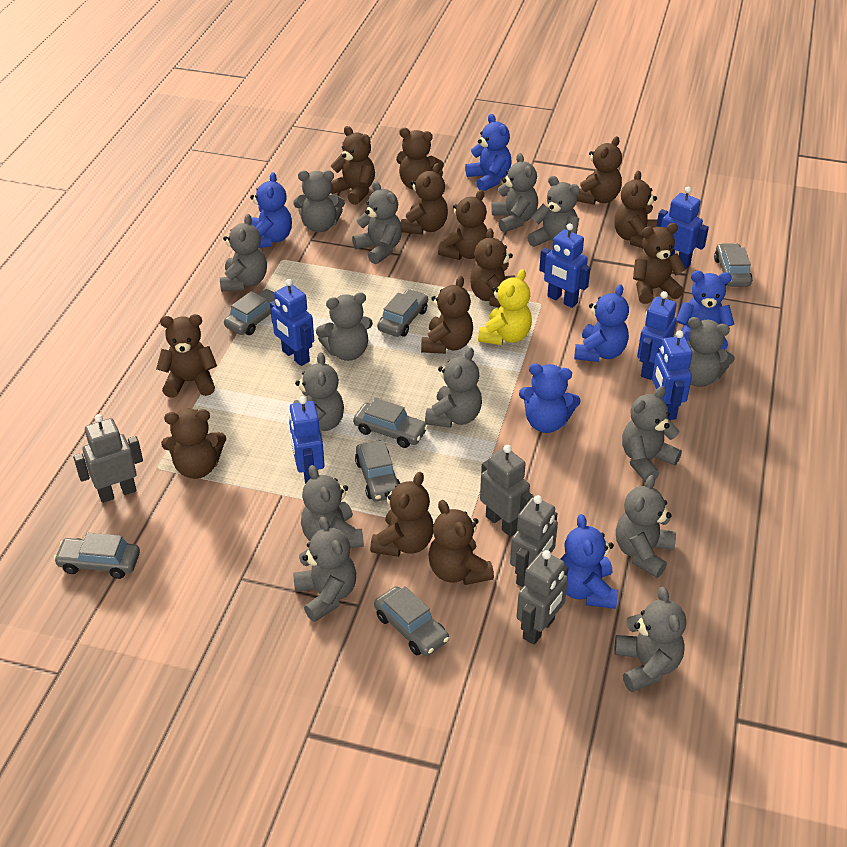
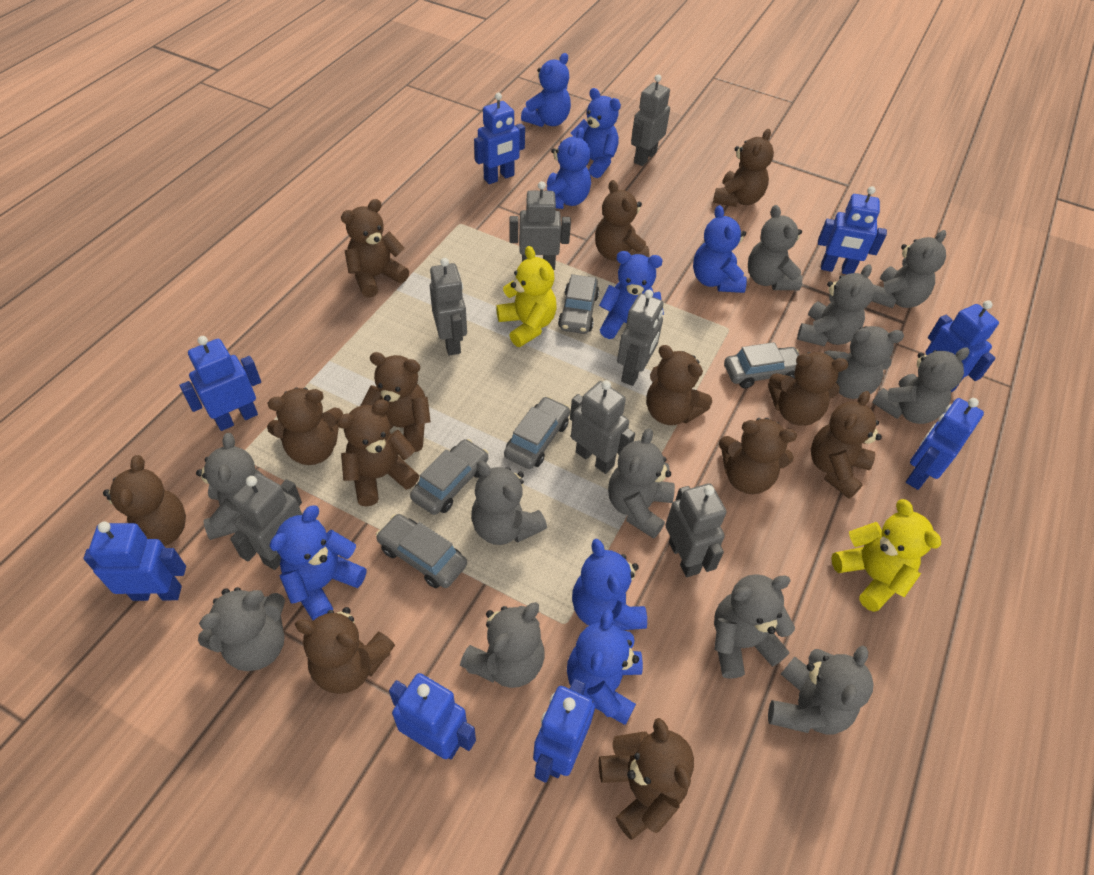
blue robot: [270,279,314,366] [289,396,325,484] [539,223,590,308] [637,291,677,380] [652,330,692,420] [656,187,709,269] = 6 -> [83,521,186,601] [179,336,261,431] [389,673,476,759] [474,93,525,184] [533,679,595,783] [818,186,887,274] [906,398,984,490] [925,301,999,392] = 8
blue teddy bear: [250,172,292,248] [465,114,512,191] [519,363,580,433] [560,514,618,609] [574,284,629,362] [676,271,734,350] = 6 -> [270,505,366,620] [521,53,571,127] [547,127,591,209] [567,609,643,725] [571,88,621,178] [572,539,647,630] [599,251,664,339] [693,205,747,293] = 8
grey car: [54,533,140,579] [224,289,275,335] [353,398,428,448] [355,441,400,502] [374,586,449,656] [377,289,428,337] [714,243,753,287] = 7 -> [376,514,467,588] [410,439,488,515] [504,396,570,469] [558,274,599,334] [724,342,799,388] = 5
grey robot: [73,414,143,503] [480,445,534,537] [510,495,558,587] [516,550,568,645] = 4 -> [230,473,302,570] [430,258,467,355] [509,181,571,270] [570,380,635,474] [617,290,664,386] [631,74,670,166] [666,483,727,577] = 7
grey teddy bear: [220,214,267,292] [293,170,345,232] [293,516,356,622] [294,352,344,436] [301,465,364,548] [316,292,373,361] [352,181,402,264] [425,347,482,428] [492,153,538,233] [527,176,580,247] [614,587,686,692] [616,475,676,578] [622,386,682,482] [687,317,735,387] = 14 -> [196,433,264,540] [198,587,285,671] [460,602,545,688] [471,461,547,545] [608,428,675,539] [714,574,795,678] [748,205,802,290] [768,645,874,734] [797,264,874,346] [824,326,904,399] [872,230,946,308] [872,347,969,424] = 12
yellow teddy bear: [478,269,532,345] = 1 -> [496,246,557,347] [831,499,941,612] = 2

